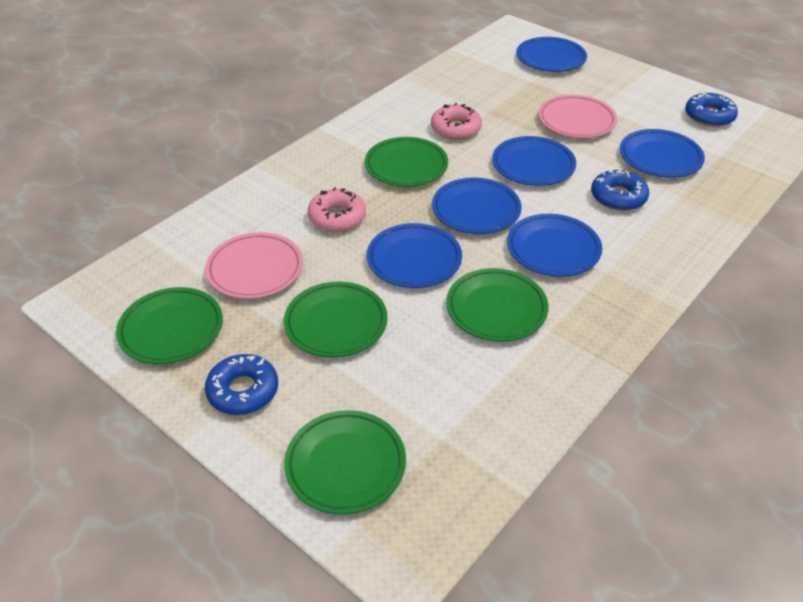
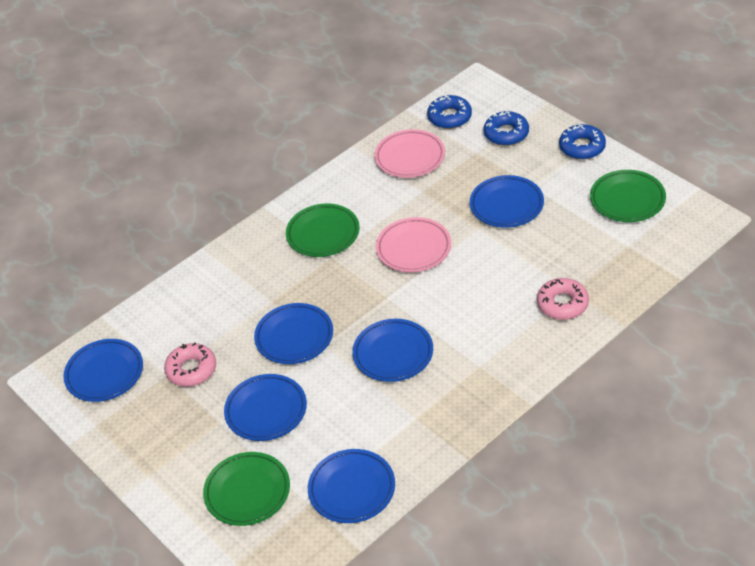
green plate: [116,287,223,364] [284,282,388,358] [284,410,406,515] [365,137,448,187] [446,268,548,342] = 5 -> [203,452,290,526] [286,204,360,257] [590,170,666,222] = 3

